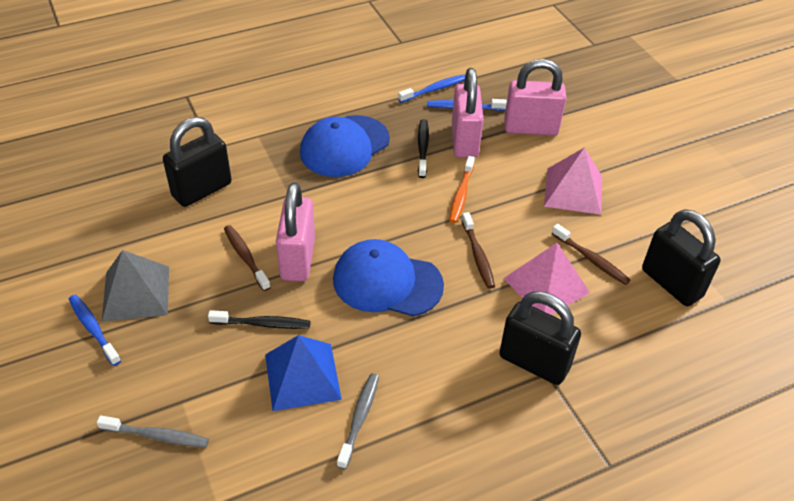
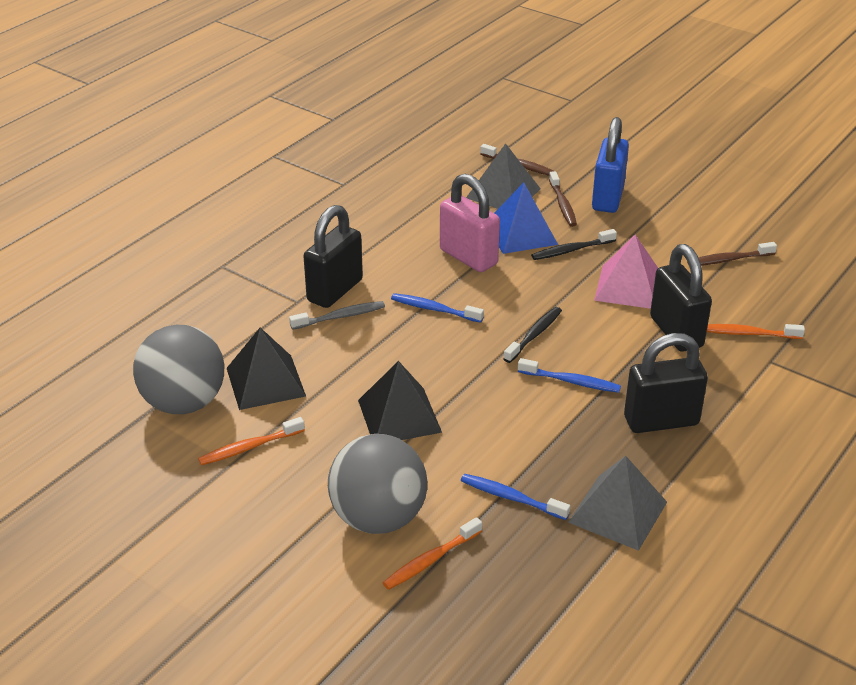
black pyramid: none = 0 -> [227,328,306,410] [358,361,442,440] = 2
blue cap: [300,115,390,177] [333,239,444,317] = 2 -> none = 0
blue padlock: none = 0 -> [592,117,629,213] = 1
grey ball: none = 0 -> [133,325,224,414] [328,434,427,534] = 2
grey pyramid: [102,250,169,322] = 1 -> [466,143,541,209] [568,456,667,551] = 2
grey toothbrush: [97,415,209,447] [337,373,379,469] = 2 -> [289,301,385,330] = 1
orange toothbrush: [449,156,475,223] = 1 -> [198,417,305,465] [383,517,482,590] [707,324,805,339] = 3
pink padlock: [276,182,315,282] [452,68,484,158] [504,59,567,136] = 3 -> [440,174,500,272] = 1
pink pyramid: [503,243,590,315] [544,147,602,215] = 2 -> [594,235,658,309] = 1

